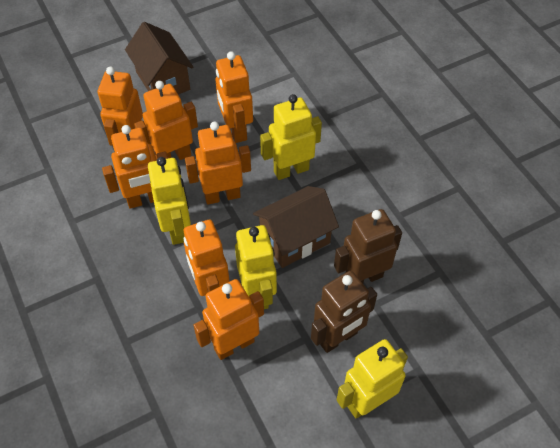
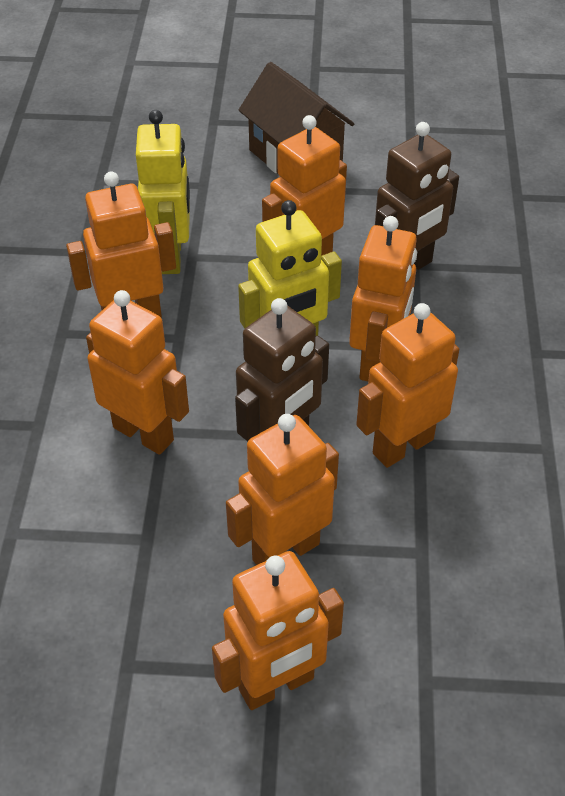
brown house: [125,22,193,95] [253,186,339,268] = 2 -> [239,62,354,174] = 1
yellow robot: [148,157,191,245] [235,225,277,309] [260,94,322,180] [337,339,408,418] = 4 -> [136,110,190,274] [238,200,342,336] = 2

